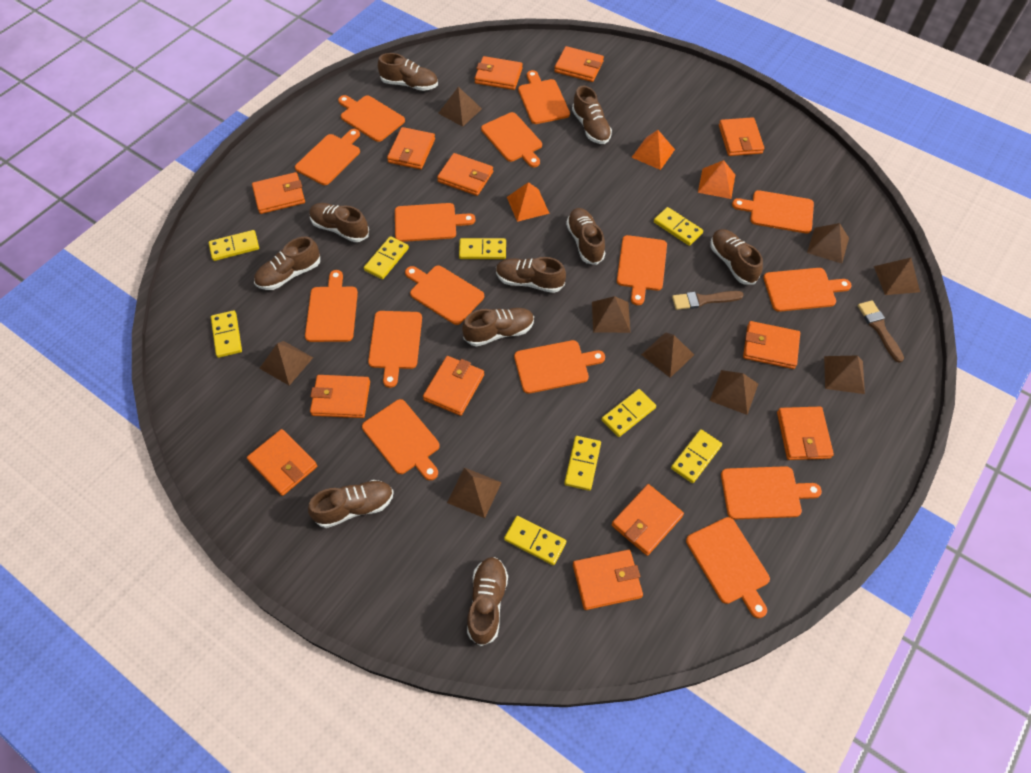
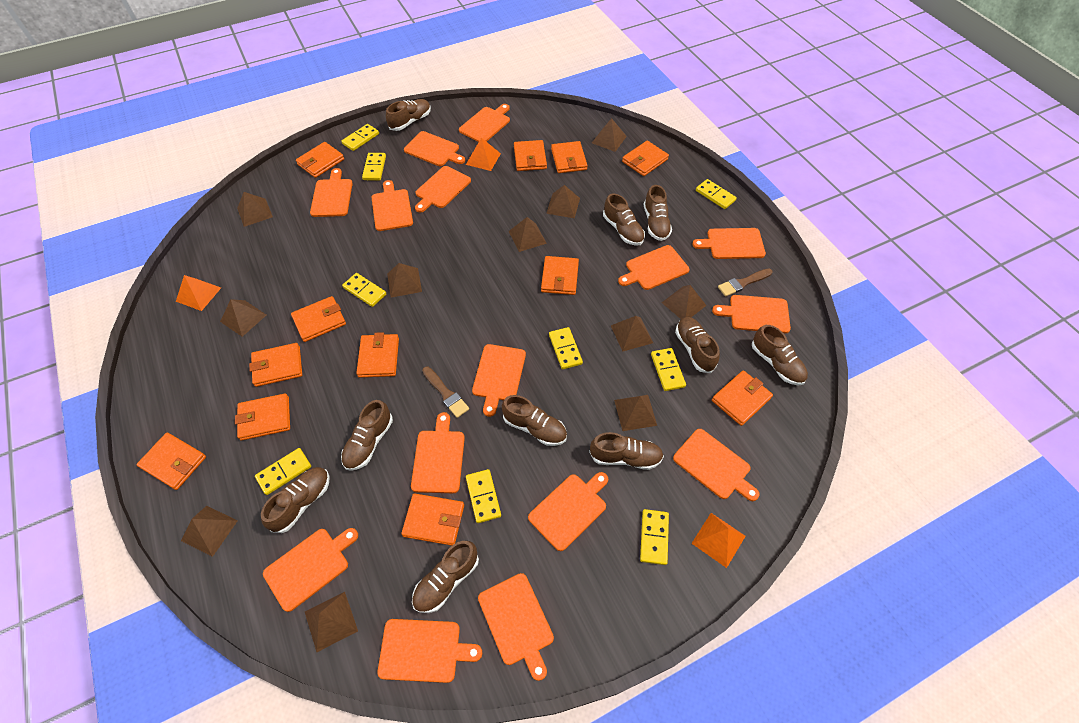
brown pyramid: [259,341,313,386] [438,87,482,127] [447,468,502,518] [592,296,631,333] [641,332,694,378] [710,370,758,415] [807,223,849,264] [824,355,865,394] [874,258,920,295] = 9 -> [181,506,238,557] [220,299,266,337] [237,192,273,227] [305,592,358,652] [387,263,422,298] [509,217,547,252] [546,185,580,218] [592,118,627,152] [611,316,653,351] [614,395,657,431] [662,285,707,319] = 11
orange wallet: [247,429,317,496] [252,172,305,214] [310,375,370,418] [387,127,435,169] [423,356,484,416] [437,153,493,196] [475,56,523,90] [554,46,604,82] [573,550,643,610] [612,484,684,556] [719,117,764,156] [743,321,800,369] [777,407,834,460] = 13 -> [137,432,206,490] [235,393,290,441] [249,343,302,387] [291,296,346,342] [296,142,344,178] [356,332,399,378] [401,493,464,546] [514,140,547,171] [541,256,579,295] [551,141,588,173] [622,141,669,176] [712,370,773,426] = 12

